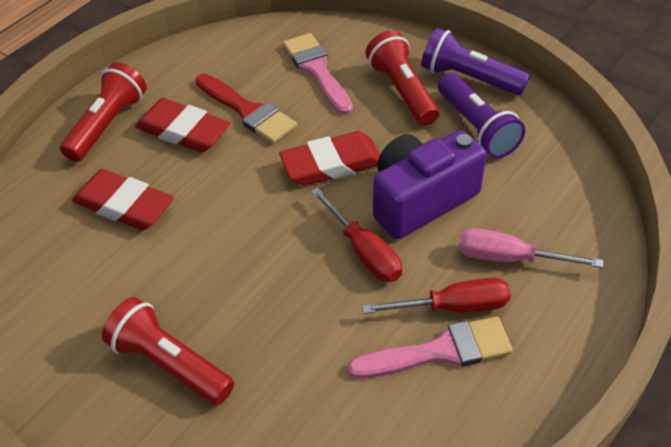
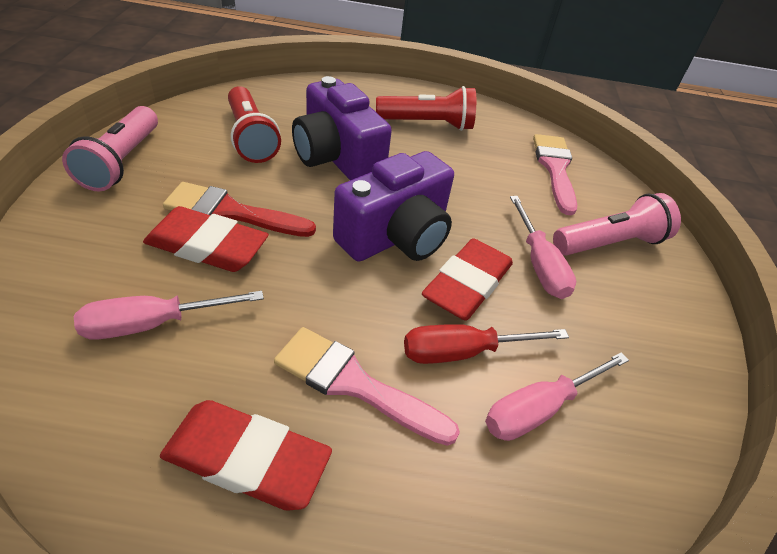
pink flashlight: none = 0 -> [62,106,158,192] [553,193,681,255] = 2
pink screwdriver: [458,228,603,268] = 1 -> [74,291,264,340] [485,352,629,441] [510,196,576,299] = 3
purple camera: [373,130,487,239] = 1 -> [292,76,392,180] [333,151,454,262] = 2
purple flashlight: [421,28,530,95] [438,73,525,158] = 2 -> none = 0
red flashlight: [60,62,147,162] [102,297,234,405] [366,31,439,126] = 3 -> [228,86,281,163] [376,86,476,131] = 2
red screwdriver: [311,187,402,282] [362,278,511,314] = 2 -> [404,324,569,364] = 1

